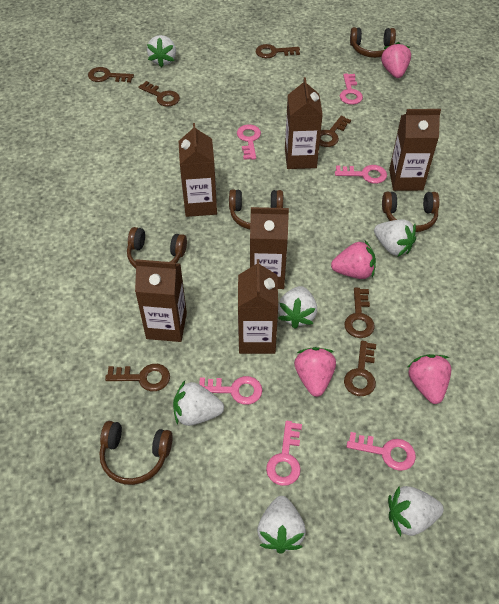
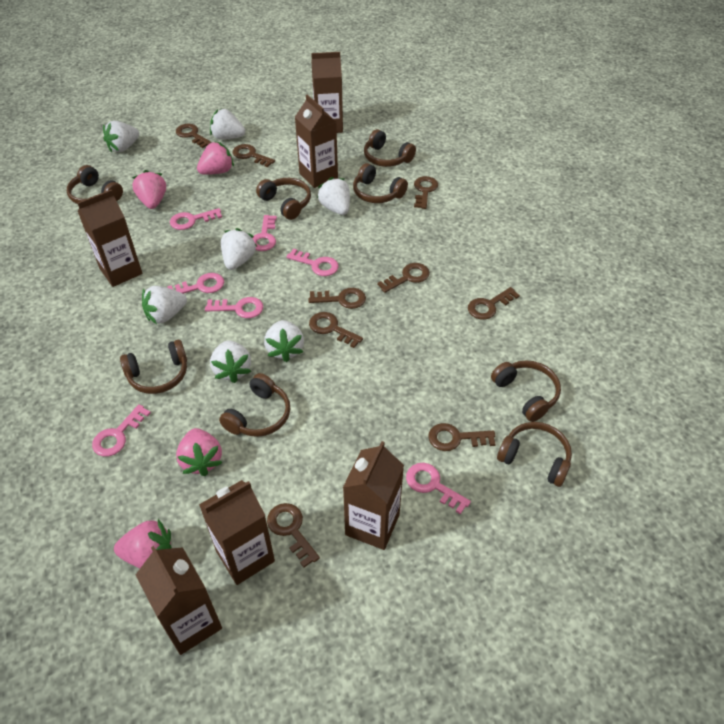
brown headphones: [99,421,173,485] [127,227,187,269] [229,189,283,229] [350,27,396,58] [382,192,440,232] = 5 -> [67,165,123,204] [120,340,187,394] [219,373,290,437] [256,178,311,220] [353,163,408,203] [364,129,416,167] [491,360,561,422] [497,422,572,487] = 8
brown key: [88,67,134,83] [105,364,170,391] [139,81,180,107] [256,44,300,58] [319,116,351,147] [344,341,376,396] [345,288,375,338] = 7 -> [176,124,212,148] [233,144,275,167] [267,503,320,568] [308,288,366,309] [309,312,363,348] [377,263,430,293] [414,176,438,209] [428,423,496,451] [468,287,520,320] = 9
pink key: [199,376,263,405] [237,124,261,160] [266,421,302,486] [335,165,387,184] [340,74,363,105] [346,432,416,471] = 6 -> [92,404,151,457] [167,273,224,294] [170,208,222,230] [205,297,263,318] [253,215,277,251] [286,248,339,276] [406,463,471,514] = 7
white strawberry: [147,35,176,68] [173,381,224,426] [257,496,306,554] [278,286,317,329] [374,219,416,256] [388,486,444,536] = 6 -> [103,121,139,152] [142,286,187,324] [210,109,245,140] [210,340,251,383] [221,228,257,270] [264,320,304,362] [317,177,350,215] = 7

